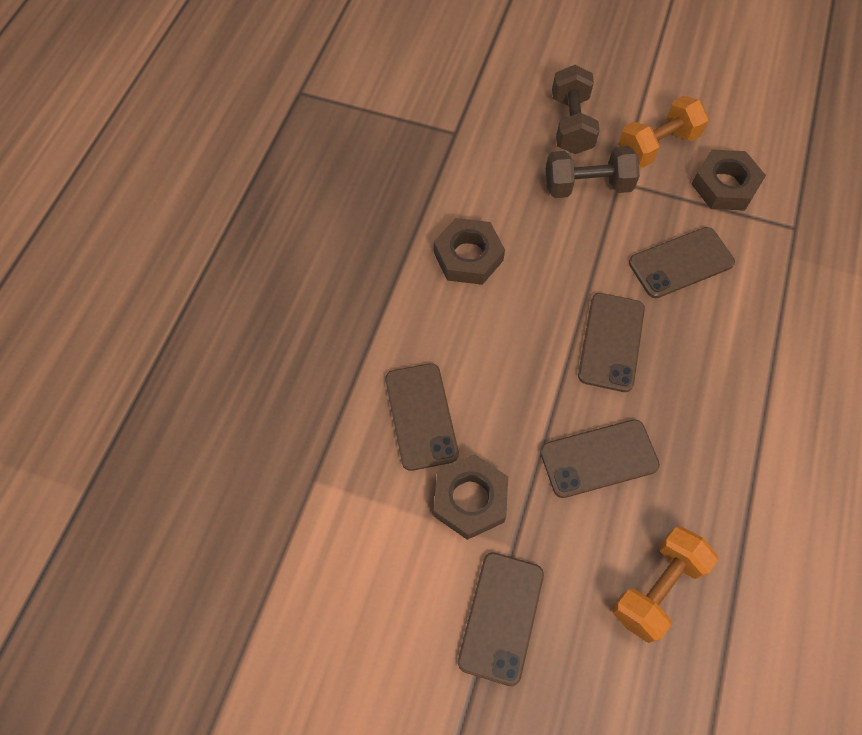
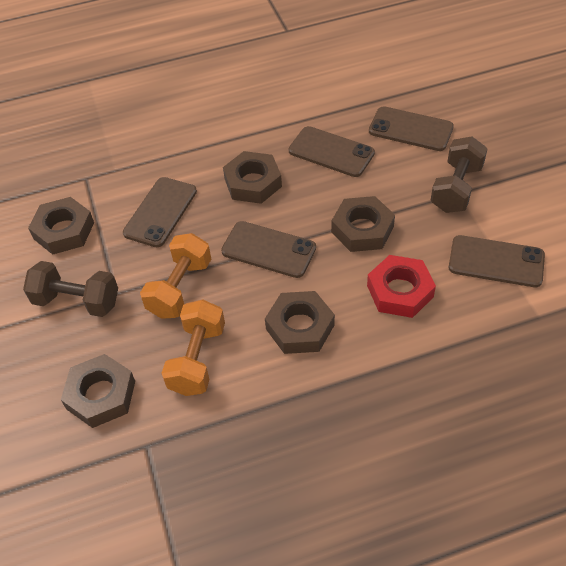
brown nut: [433,454,508,540] [434,218,505,285] [691,150,766,211] = 3 -> [28,197,94,255] [61,354,135,428] [223,151,282,204] [265,291,335,354] [331,196,395,252] = 5
red nut: none = 0 -> [367,255,436,318] = 1

